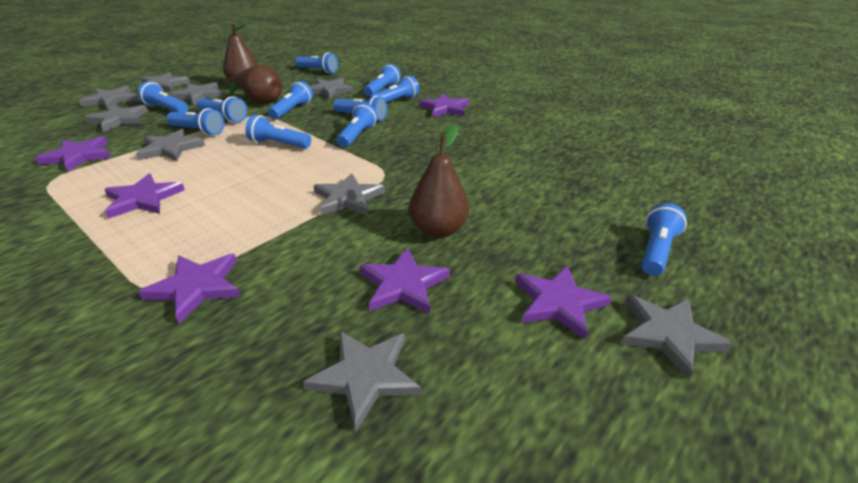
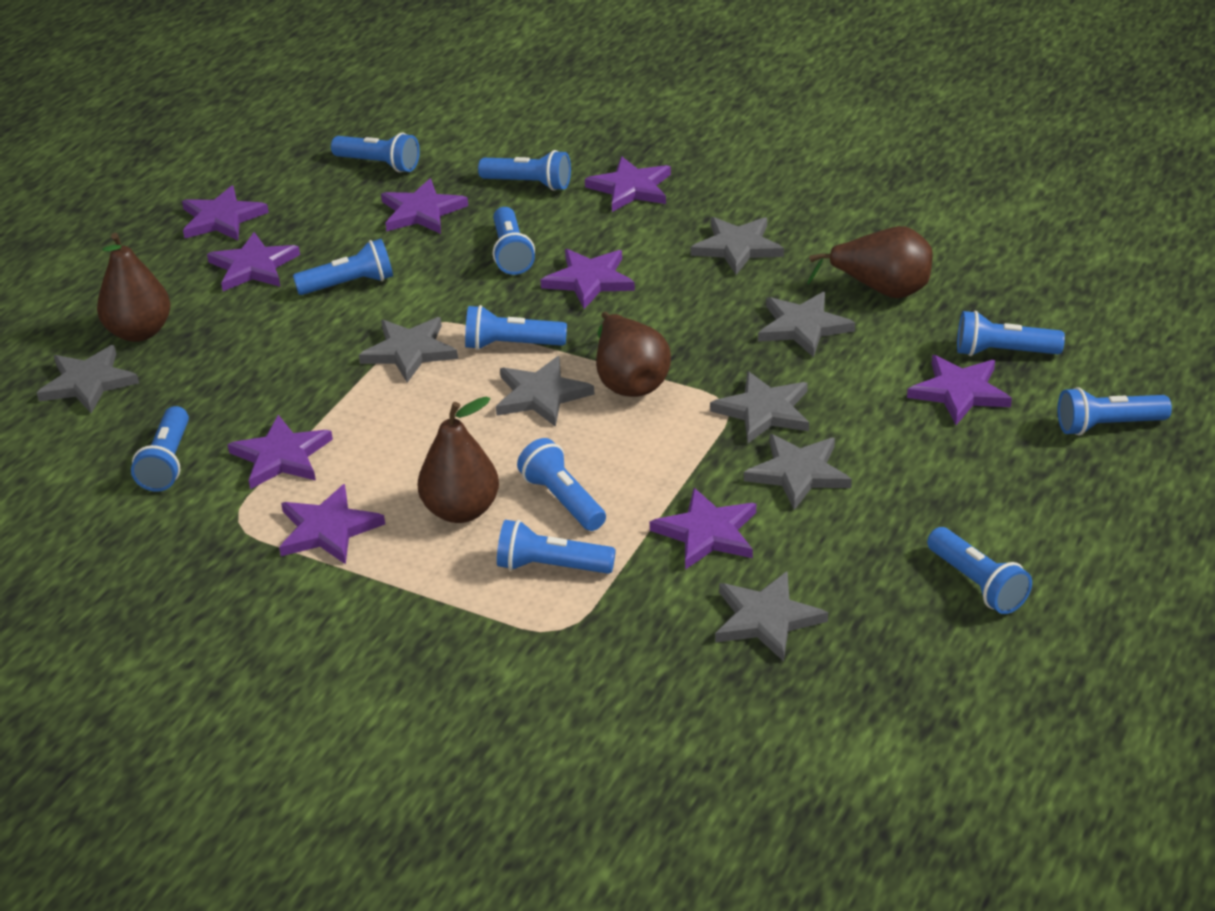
brown pear: [223,23,259,87] [229,65,282,105] [409,125,469,238] = 3 -> [97,233,171,342] [418,397,499,523] [596,312,671,397] [807,226,933,298] = 4
grey star: [79,86,139,109] [85,105,148,132] [136,129,205,161] [141,72,190,92] [170,82,223,105] [303,330,421,431] [310,78,353,99] [313,173,385,216] [621,295,733,379] = 9 -> [37,345,139,414] [359,317,458,383] [496,356,595,427] [691,217,784,275] [710,371,809,443] [715,571,828,661] [744,434,852,510] [758,292,855,358] = 8
purple star: [35,136,112,172] [104,173,185,219] [138,254,240,323] [360,247,450,314] [420,93,469,117] [515,266,612,340] = 6 -> [182,185,269,241] [207,232,300,291] [227,415,333,489] [279,484,385,564] [381,179,468,234] [540,249,635,309] [585,156,671,212] [650,488,756,570] [907,355,1012,425] = 9

